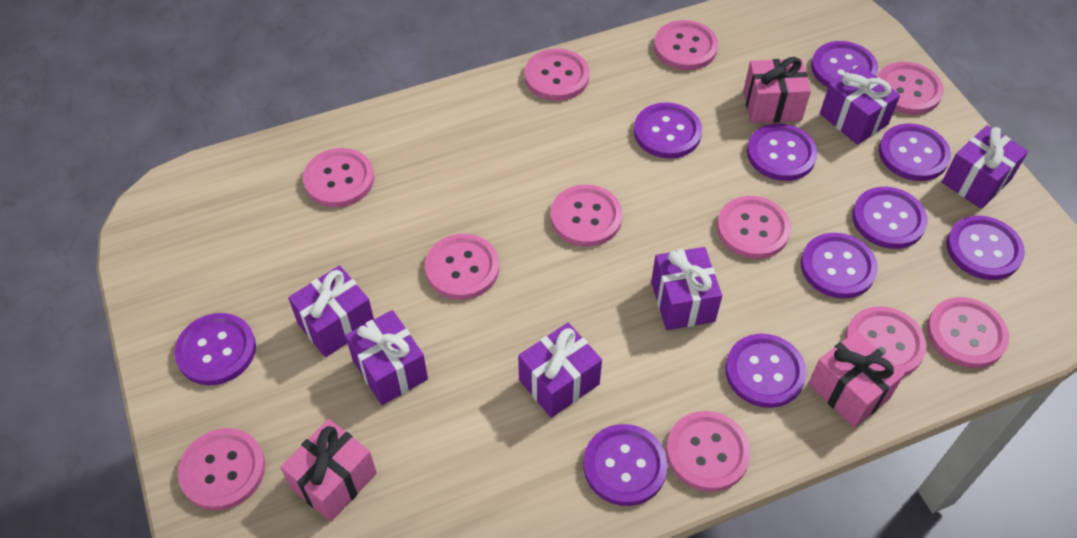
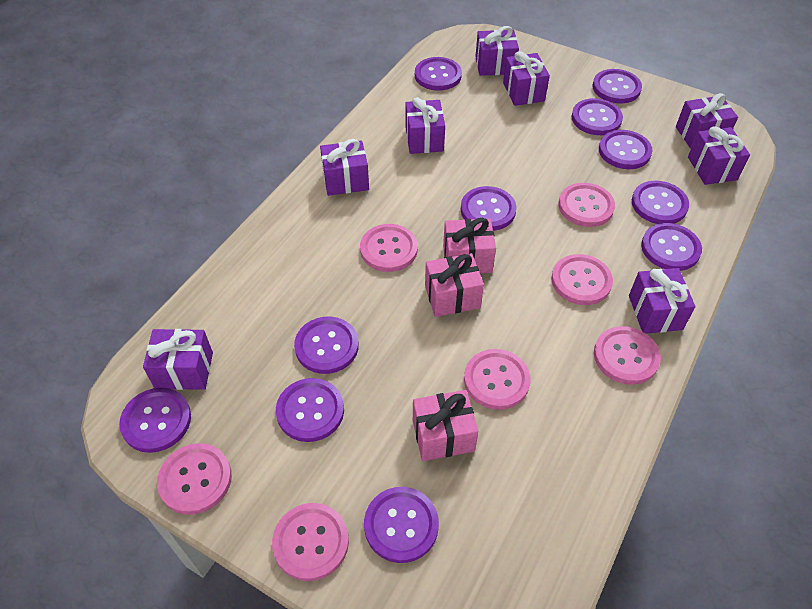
pink button: [178,428,265,511] [303,148,374,207] [425,234,499,300] [525,49,589,101] [551,185,622,247] [654,20,718,70] [666,411,751,492] [717,196,791,259] [845,306,927,376] [877,62,944,115] [927,297,1009,368] = 11 -> [157,443,232,515] [272,503,349,581] [360,224,418,272] [464,349,531,410] [551,254,613,305] [558,183,615,227] [594,326,661,385] = 7
purple button: [174,313,256,385] [584,424,668,506] [634,102,702,159] [725,334,807,408] [747,123,818,181] [801,233,878,299] [811,41,878,87] [852,187,927,249] [879,123,951,181] [946,216,1025,280] = 10 -> [119,388,191,453] [276,378,344,442] [294,317,359,374] [364,487,439,563] [415,57,462,91] [461,186,517,231] [572,98,623,135] [592,69,642,103] [599,130,652,169] [632,181,689,224] [641,223,702,271] = 11
purple gift: [288,265,374,357] [345,310,428,405] [518,323,602,418] [651,247,722,330] [820,65,900,145] [942,125,1028,209] = 6 -> [143,329,213,390] [320,139,369,196] [406,97,445,154] [475,26,519,76] [503,51,550,106] [629,268,695,334] [676,93,738,149] [688,127,750,185] = 8

